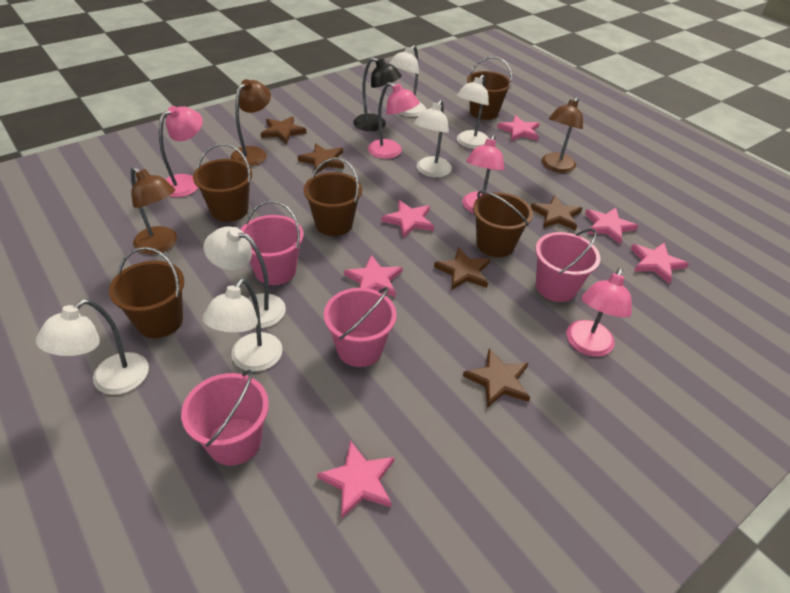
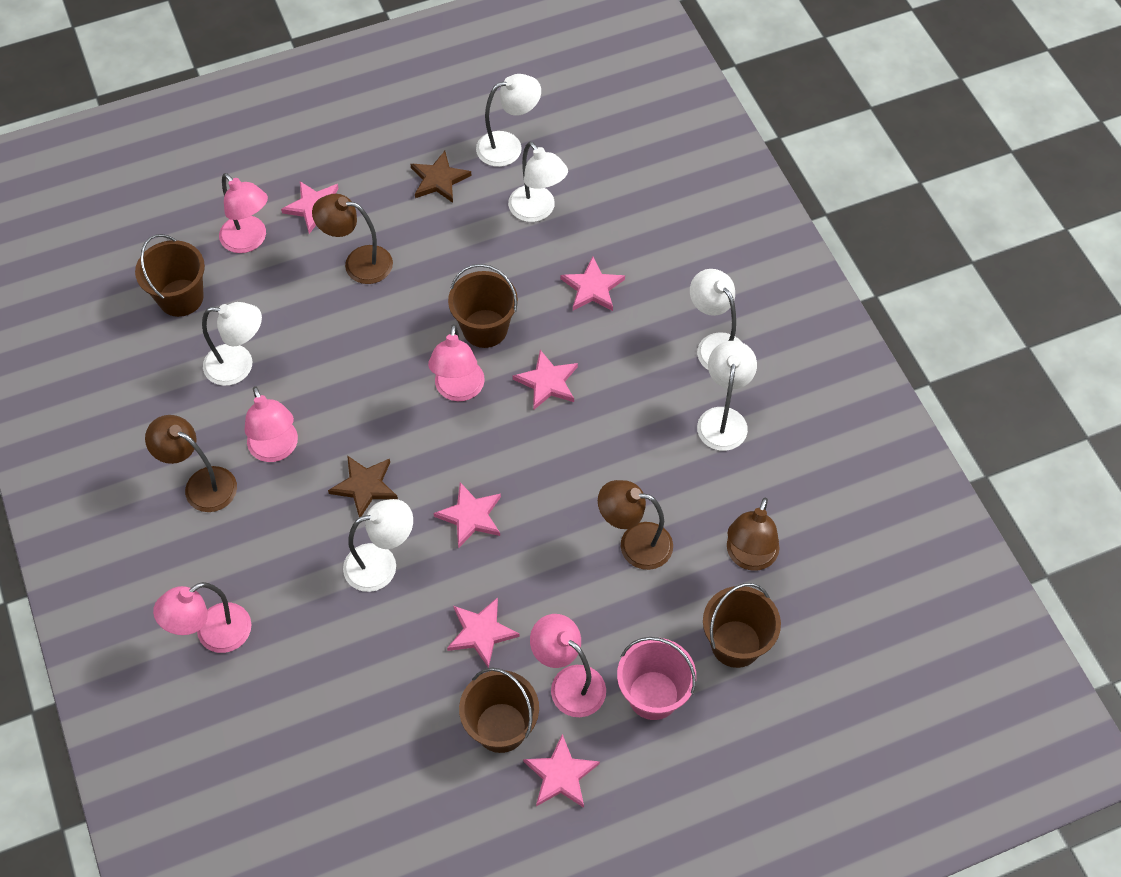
black lamp: [353,57,402,131] = 1 -> none = 0
brown bucket: [109,247,184,338] [193,143,252,222] [303,158,362,236] [467,56,512,120] [473,191,533,257] = 5 -> [135,234,205,317] [448,264,518,348] [459,667,539,753] [703,583,781,668] = 4
brown lamp: [131,166,177,254] [231,79,271,167] [542,97,583,173] = 3 -> [145,415,237,512] [312,194,393,284] [598,480,673,570] [727,498,780,571] = 4
brown star: [261,116,306,144] [298,143,344,175] [434,247,490,290] [463,349,530,408] [531,195,582,231] = 5 -> [328,455,398,518] [410,151,472,203] = 2
pink bucket: [181,369,269,466] [240,200,303,285] [324,287,397,367] [535,228,600,302] = 4 -> [617,637,696,720] = 1
pink lamp: [159,106,203,197] [368,82,420,159] [462,135,504,213] [566,267,632,357] = 4 -> [153,582,252,653] [219,173,268,253] [245,386,298,462] [428,324,485,401] [530,614,606,717] = 5

